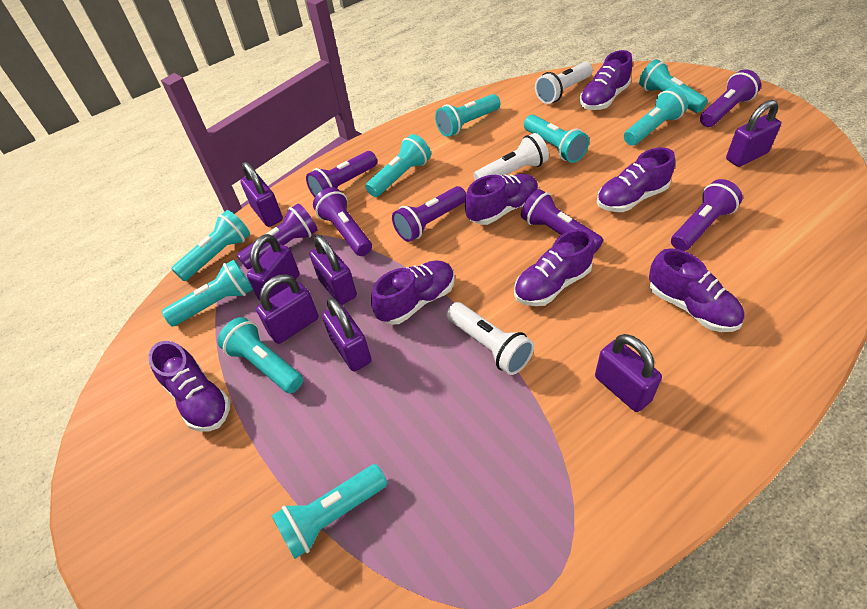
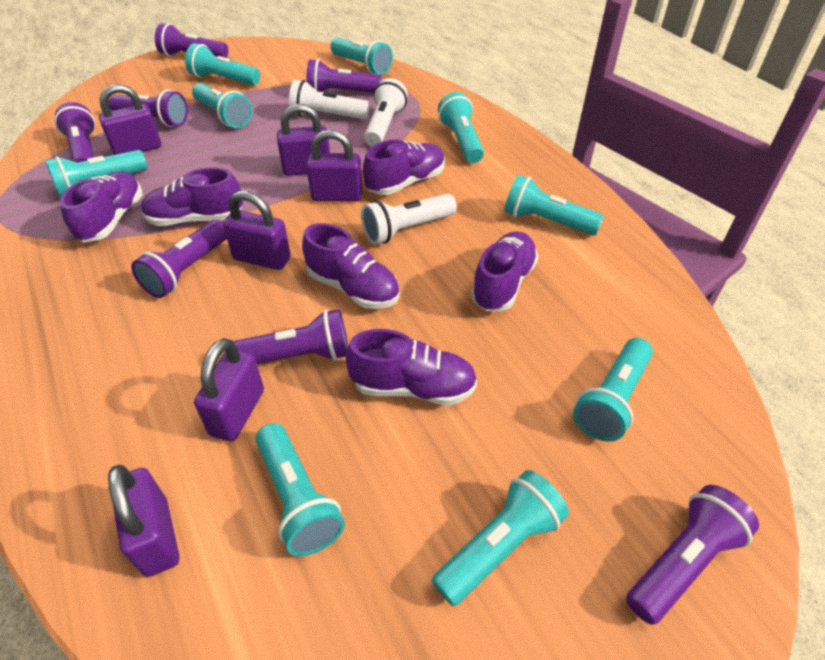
purple padlock: [240,162,283,227] [247,234,300,300] [256,274,319,344] [310,235,357,305] [322,298,372,372] [595,334,662,412] [726,100,781,167] = 7 -> [99,84,161,155] [108,465,179,577] [194,338,264,442] [223,191,291,270] [277,104,330,176] [306,130,363,202] = 6
purple shoe: [148,341,231,431] [371,260,455,325] [465,174,539,225] [514,229,595,306] [580,50,633,110] [597,147,675,212] [649,248,745,332] = 7 -> [60,171,142,243] [141,167,243,226] [302,223,400,309] [345,329,477,406] [363,140,445,195] [471,231,538,311] = 6

